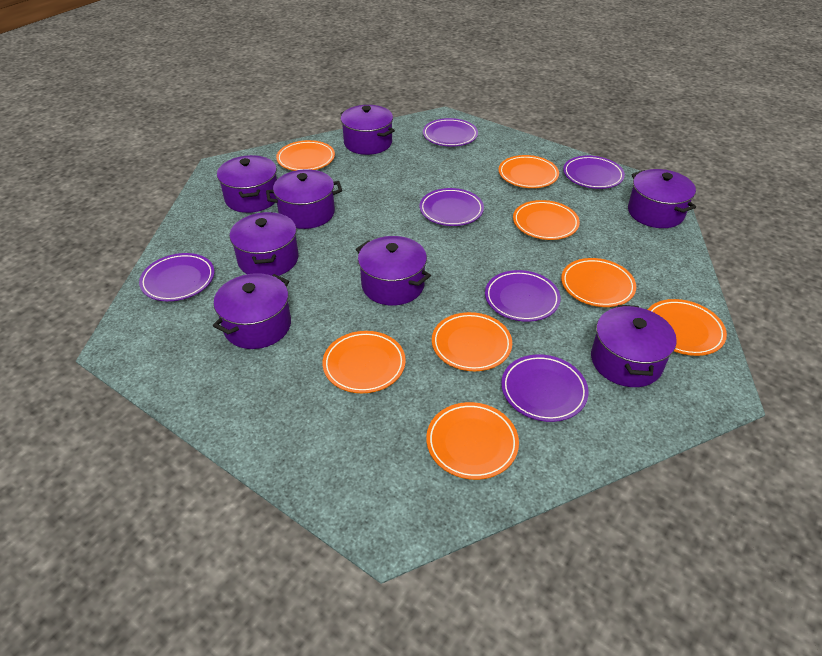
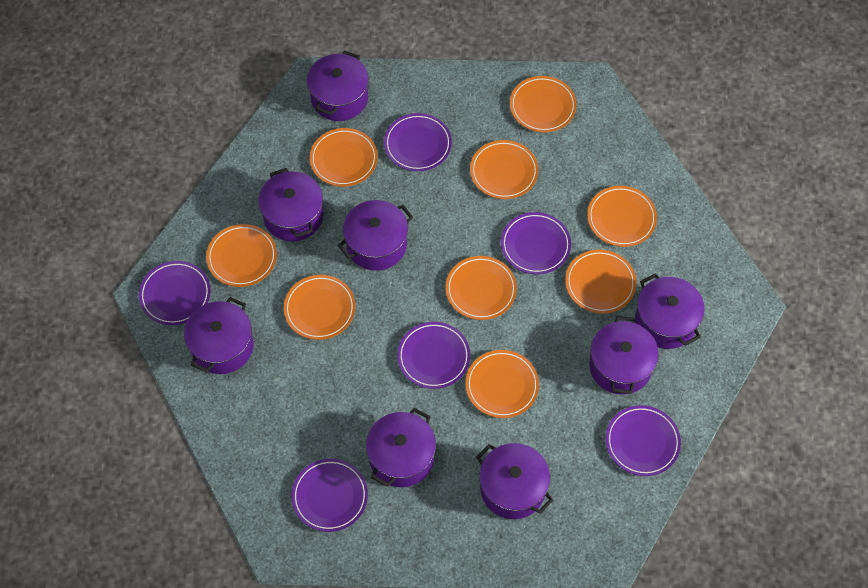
orange plate: [276,140,335,171] [322,331,406,393] [426,402,519,480] [432,312,512,371] [499,155,559,188] [513,200,580,240] [561,258,636,307] [648,299,727,356] = 8 -> [206,224,277,287] [284,275,356,340] [309,128,378,187] [445,256,517,320] [465,350,539,418] [470,140,538,199] [510,76,577,132] [565,250,637,314] [587,186,657,247] = 9

